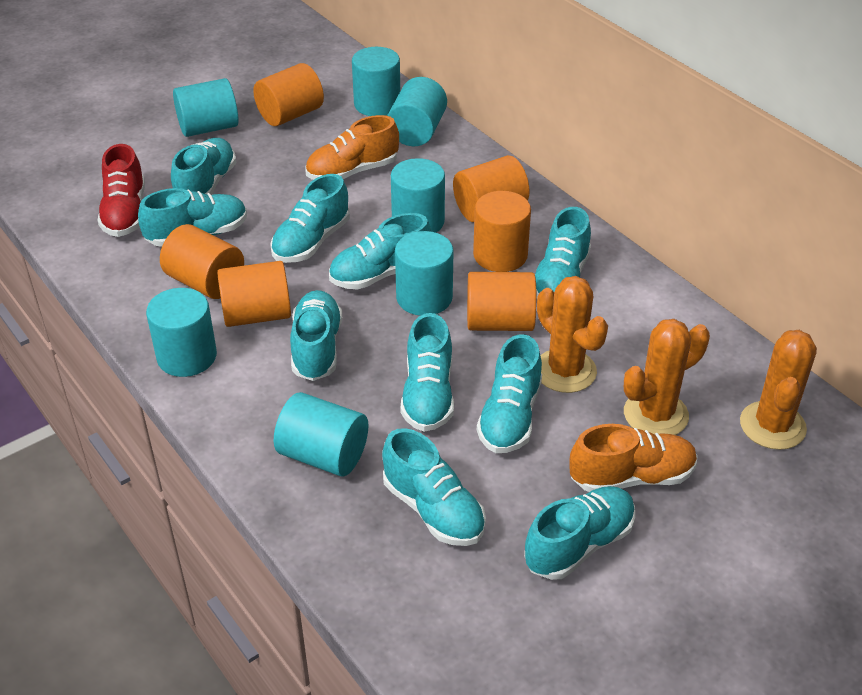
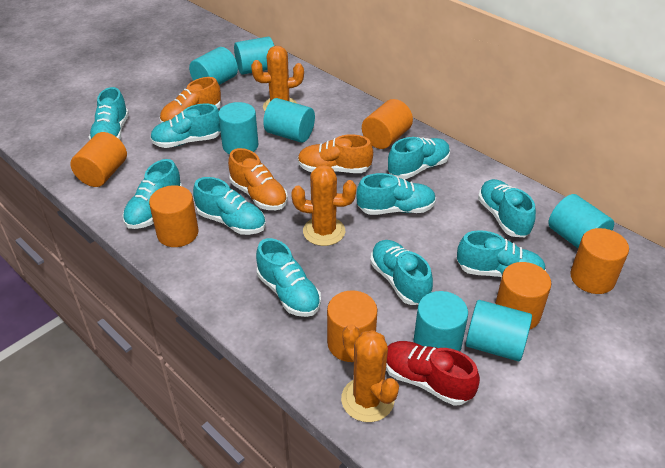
orange shoe: [305,115,399,180] [570,424,698,492] = 2 -> [160,77,221,123] [228,148,288,210] [298,134,373,173] = 3

